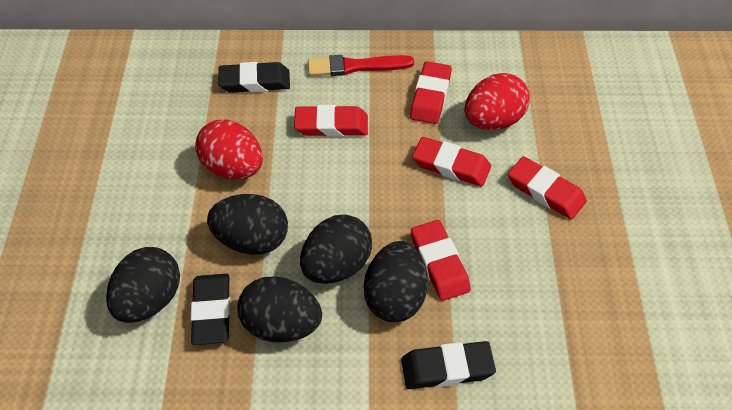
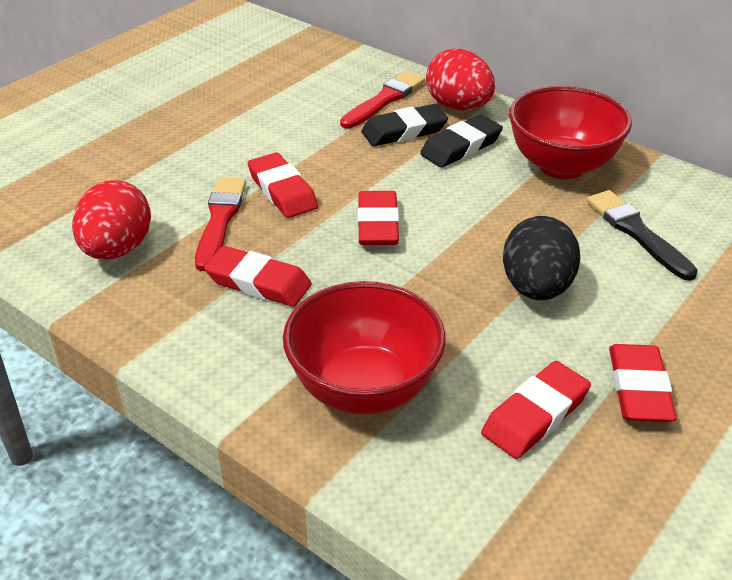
black brush: none = 0 -> [587,190,698,281] = 1
black egg: [106,247,180,323] [207,194,288,255] [237,277,322,342] [300,215,372,284] [364,241,428,322] = 5 -> [503,216,580,300] = 1
black eraser: [191,274,230,345] [218,62,290,93] [401,341,496,389] = 3 -> [361,104,448,146] [420,115,503,168] = 2
red bowl: none = 0 -> [283,281,446,414] [509,86,632,179] = 2
red brush: [308,55,414,76] = 1 -> [195,178,246,271] [340,71,425,129] = 2

